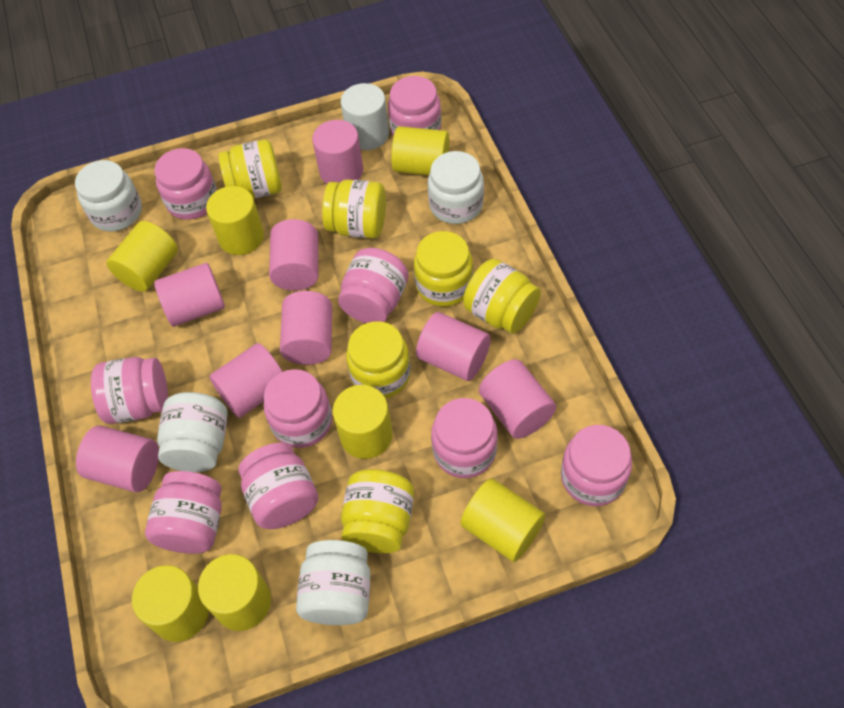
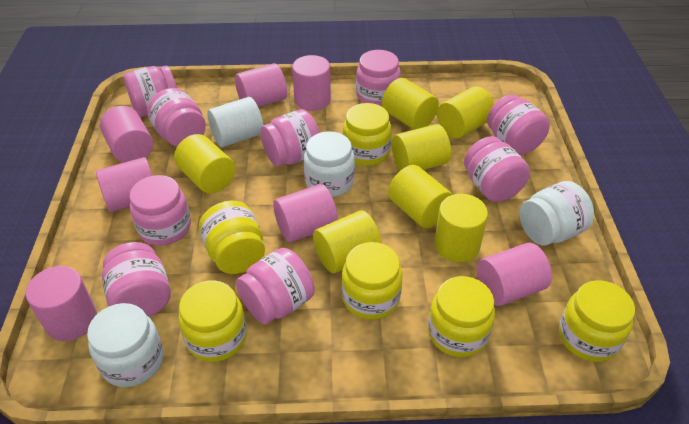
pink cylinder: [76,426,159,492] [154,263,225,327] [209,343,283,418] [269,219,319,291] [280,291,332,365] [312,120,363,184] [416,312,491,381] [479,359,556,439] = 8 -> [26,266,97,341] [96,157,153,212] [100,106,153,163] [235,63,287,107] [273,184,338,243] [292,55,331,111] [477,243,552,306] = 7
white jar: [75,160,142,232] [157,392,228,472] [296,540,371,625] [428,151,484,224] = 4 -> [87,303,163,387] [304,131,355,197] [520,181,594,245] = 3

